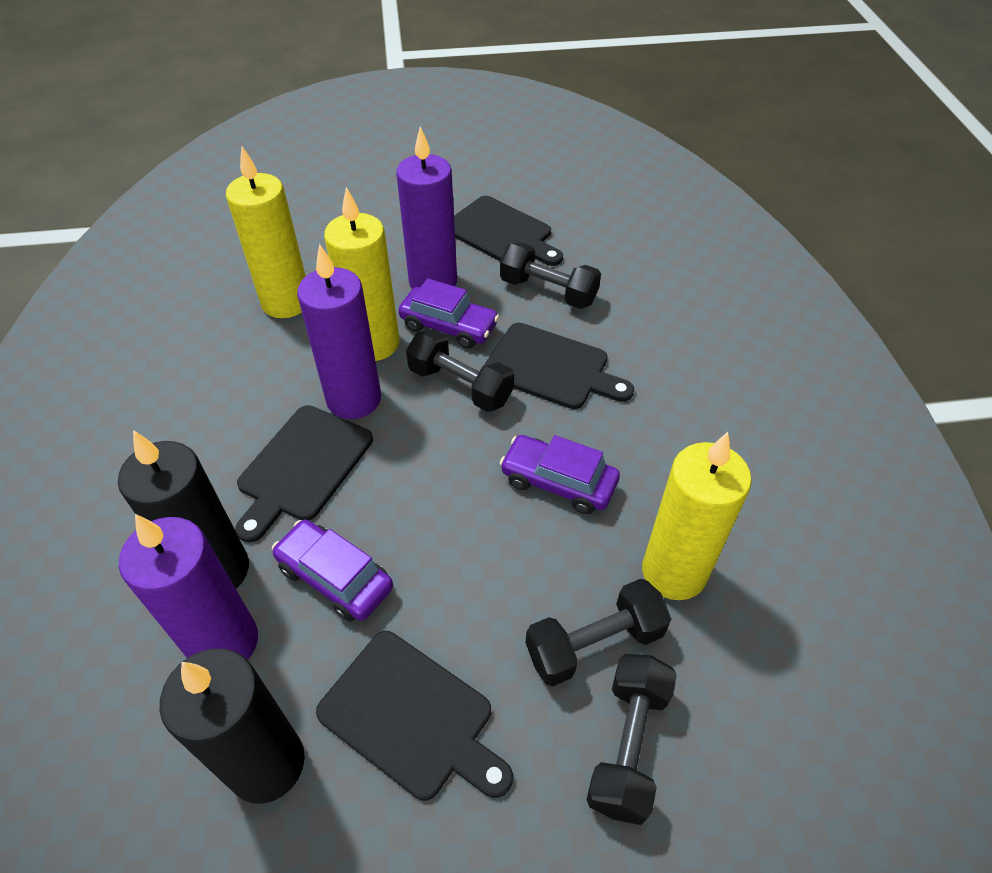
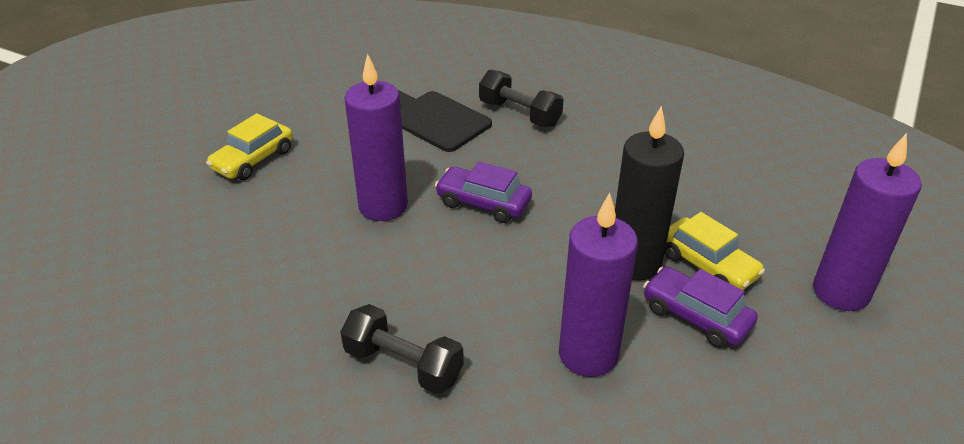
black candle: [118,430,249,588] [160,649,305,804] = 2 -> [615,106,684,281] = 1
black cutting board: [235,405,373,543] [316,631,513,801] [454,196,563,266] [484,323,634,409] = 4 -> [398,90,492,152] = 1
black dumbbell: [406,329,514,412] [500,242,601,309] [526,579,671,686] [587,654,677,825] = 4 -> [340,304,464,394] [479,70,564,127] = 2
purple car: [272,520,393,622] [398,278,499,349] [500,435,620,514] = 3 -> [435,161,532,223] [643,267,758,348] = 2
yellow candle: [226,147,306,318] [324,187,399,361] [642,432,752,600] = 3 -> none = 0
yellow car: none = 0 -> [206,113,293,180] [665,212,765,290] = 2

